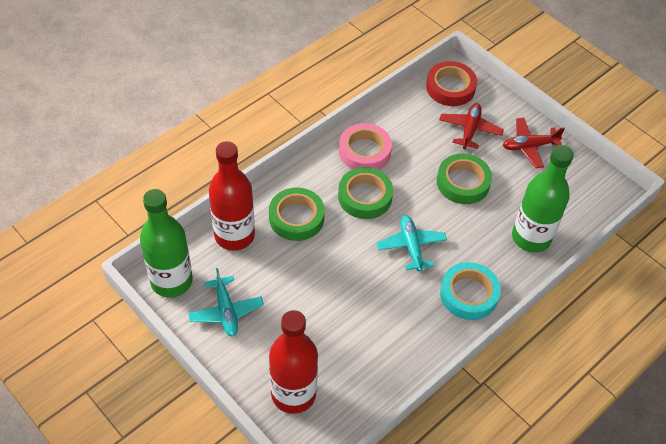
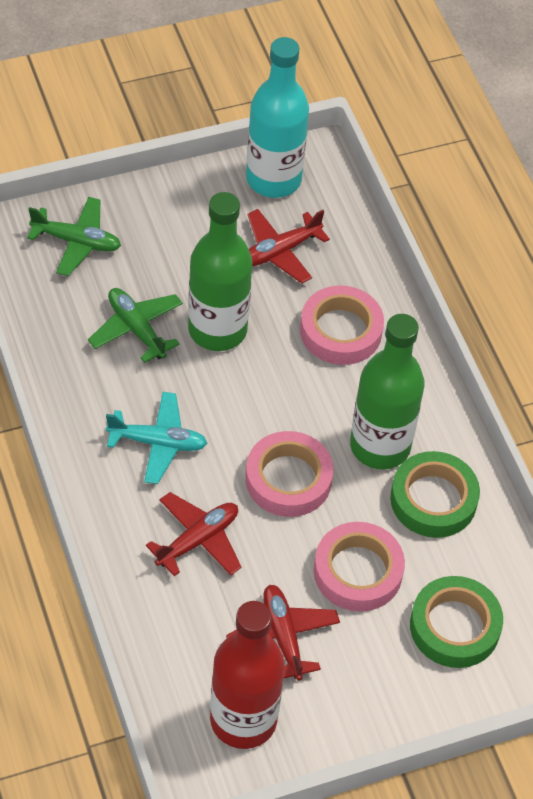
green plane: none = 0 -> [27,197,121,276] [88,288,183,363] = 2
green tape: [269,188,325,241] [338,167,393,219] [437,154,492,204] = 3 -> [390,451,480,538] [410,576,503,668] = 2
pink tape: [339,123,392,170] = 1 -> [245,431,333,517] [300,286,384,365] [314,522,405,612] = 3
red bottle: [209,141,255,251] [269,310,318,414] = 2 -> [210,601,285,749] = 1
red plane: [439,103,504,149] [503,118,565,168] = 2 -> [146,492,242,576] [226,585,340,681] [247,209,330,283] = 3
red tape: [426,61,477,106] = 1 -> none = 0
turquoise bottle: none = 0 -> [246,37,309,198] = 1
turquoise plane: [188,268,264,336] [376,216,447,272] = 2 -> [106,392,207,484] = 1
turquoise tape: [440,262,501,320] = 1 -> none = 0

